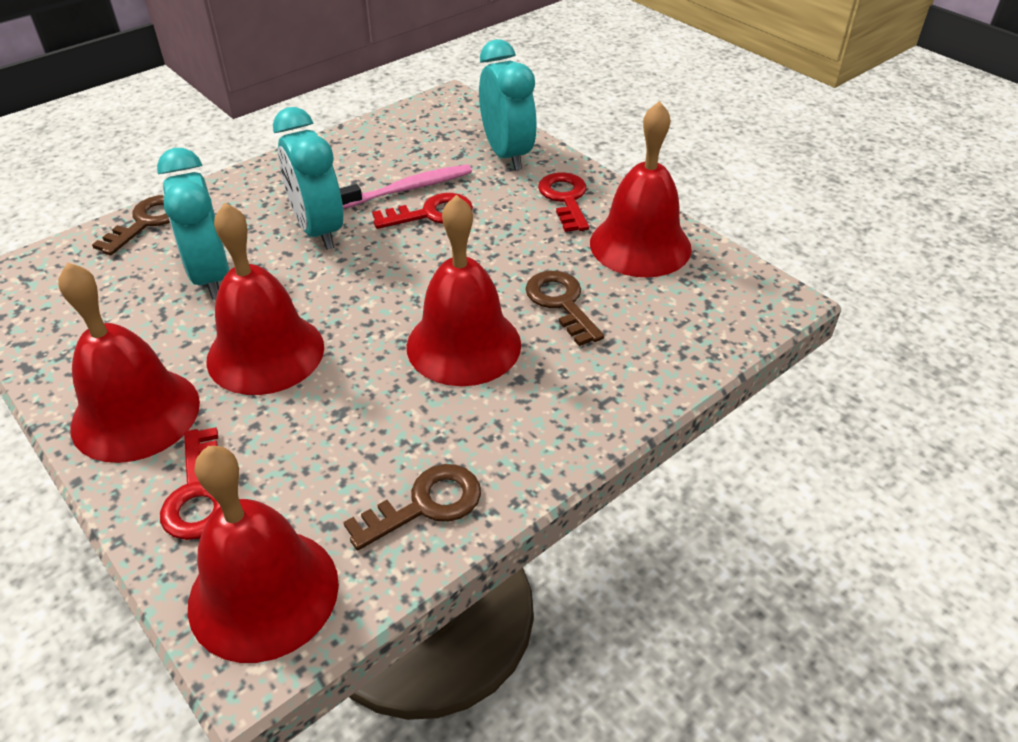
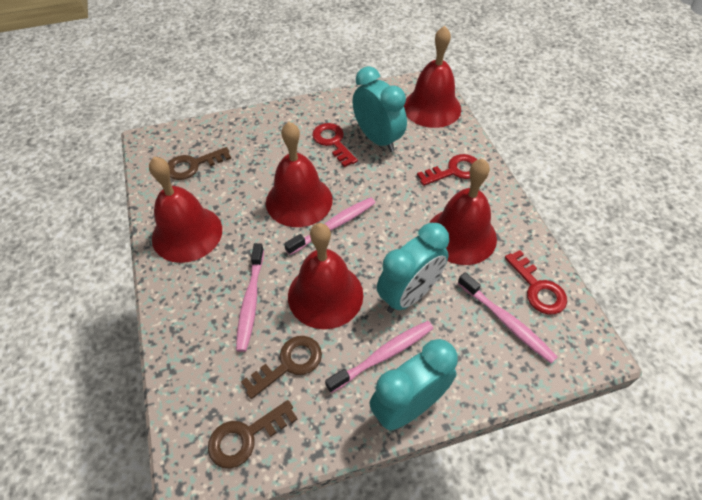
pink toothbrush: [339,164,472,209] = 1 -> [236,243,264,352] [284,197,375,255] [325,321,433,393] [458,272,557,363] = 4

